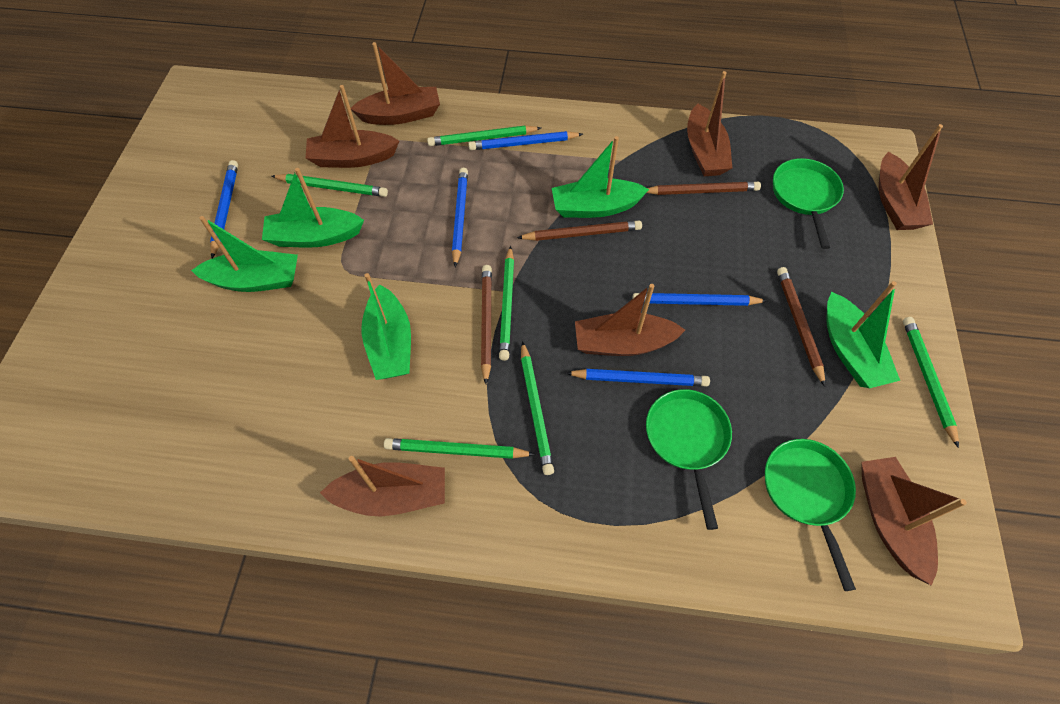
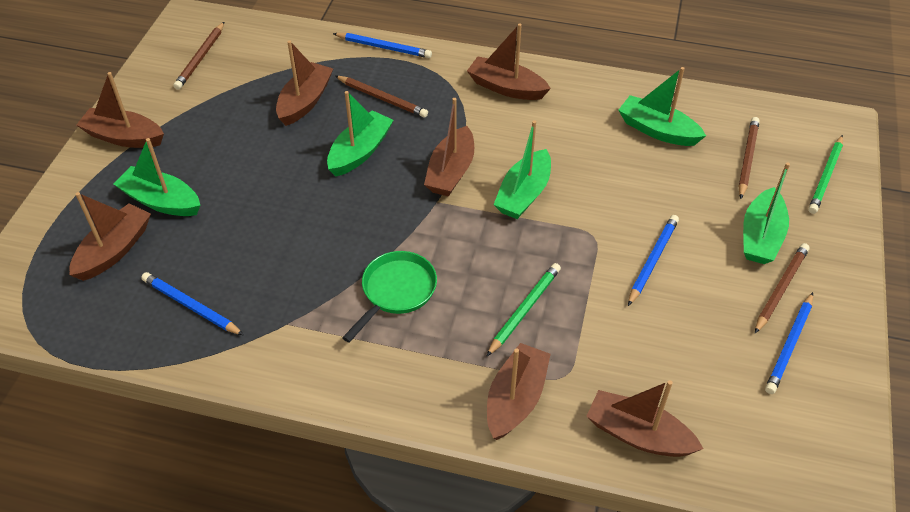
blue pencil: [210,160,238,258] [452,168,468,267] [468,131,583,150] [566,369,710,387] [632,293,767,306] = 5 -> [141,272,244,335] [333,33,432,58] [628,215,679,306] [765,292,813,394] = 4
green pan: [646,389,732,530] [765,439,856,591] [773,158,844,249] = 3 -> [342,251,437,343] = 1
green pencil: [271,174,388,197] [384,438,535,459] [427,126,541,146] [499,246,514,361] [521,341,554,475] [903,317,959,448] = 6 -> [486,263,561,357] [808,135,843,214] = 2

